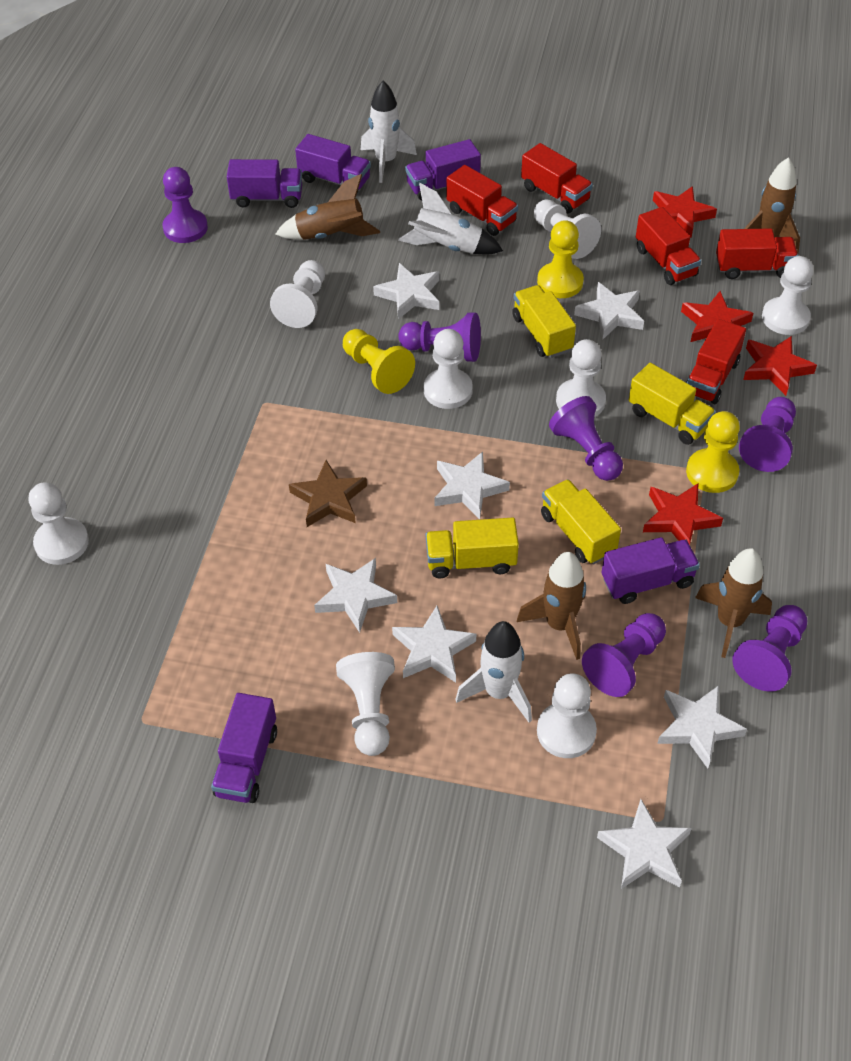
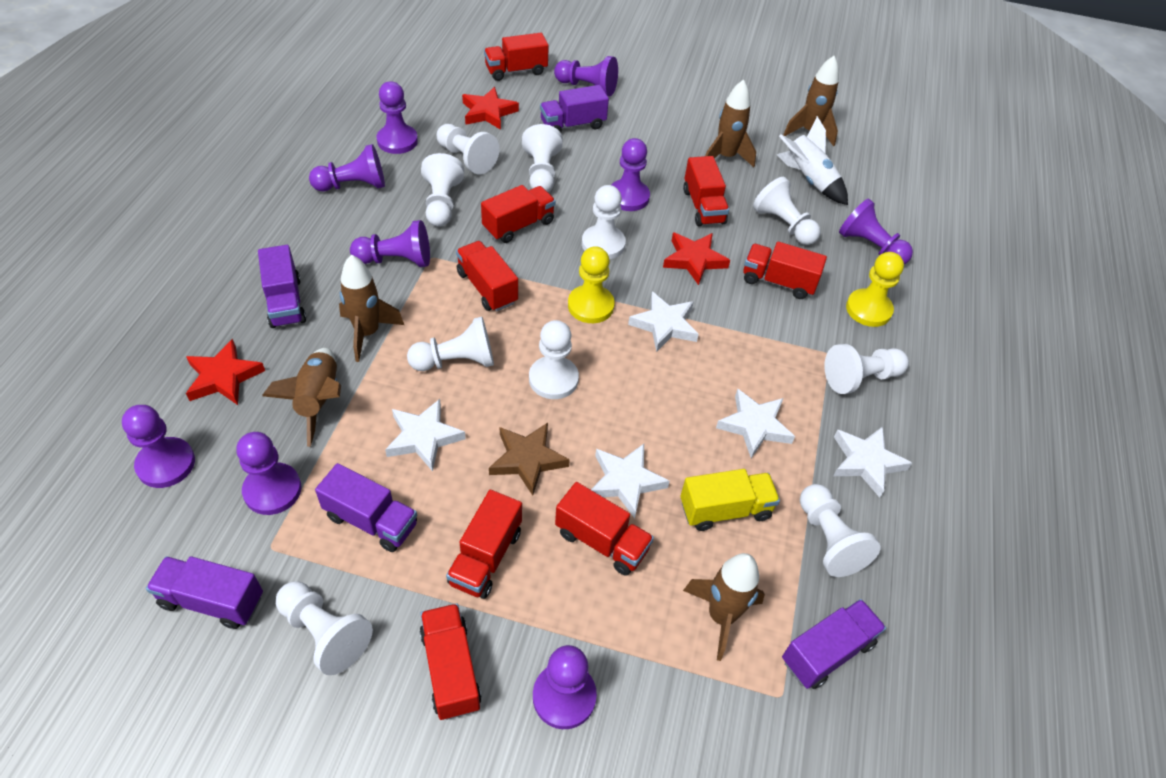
brown rocket: [276,174,380,240] [517,552,586,660] [695,548,772,658] [744,157,800,253] = 4 -> [262,348,341,447] [339,254,404,362] [683,553,765,661] [705,79,756,167] [783,56,839,146] = 5
purple pawn: [163,167,208,243] [398,313,481,362] [549,396,623,481] [582,613,666,697] [732,605,808,691] [739,397,796,472] = 6 -> [122,405,195,488] [236,432,302,515] [309,144,385,191] [350,220,430,267] [377,81,418,154] [533,645,597,729] [554,56,618,96] [611,138,650,211] [839,198,913,264] = 9
red star: [643,484,723,545] [653,186,717,238] [681,291,753,342] [743,336,817,396] = 4 -> [186,339,265,405] [462,87,519,130] [663,233,730,285] = 3
red truck: [447,165,518,236] [521,143,593,214] [636,207,701,285] [686,319,746,404] [716,228,798,279] = 5 -> [420,603,482,720] [446,490,522,599] [456,241,518,312] [481,185,556,243] [484,33,549,81] [555,482,654,576] [683,156,729,226] [743,242,827,299] = 8
white pawn: [29,483,89,565] [270,260,325,328] [336,652,395,756] [424,329,473,409] [534,199,601,259] [537,673,597,758] [556,339,606,417] [762,256,814,335] = 8 -> [276,581,373,675] [407,317,494,371] [421,153,464,227] [437,124,500,174] [522,124,563,192] [529,320,579,399] [582,185,626,259] [753,177,821,245] [800,484,881,577] [824,344,909,394] = 10
white rocket: [361,81,417,183] [398,183,503,254] [455,621,532,723] = 3 -> [777,116,848,205] = 1
white star: [314,558,397,633] [373,263,439,319] [392,606,476,683] [434,452,510,520] [574,282,644,340] [597,799,692,889] [657,686,747,768] = 7 -> [385,399,466,472] [591,444,670,518] [628,292,699,352] [716,389,795,458] [833,426,912,498] = 5
yellow pawn: [343,329,415,394] [537,220,584,298] [686,411,740,493] = 3 -> [568,246,615,323] [846,252,904,327] = 2
yellow truck: [426,518,519,578] [512,285,576,358] [541,479,621,564] [629,363,716,445] = 4 -> [680,469,780,531] = 1

